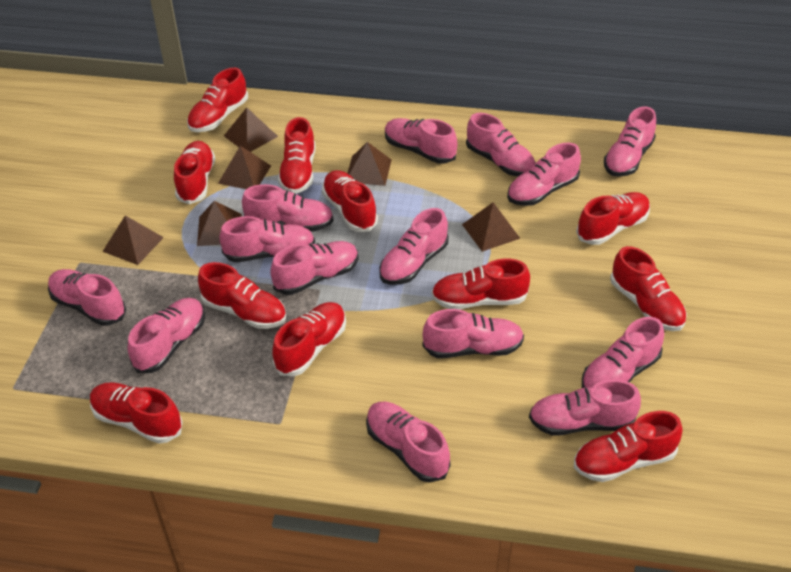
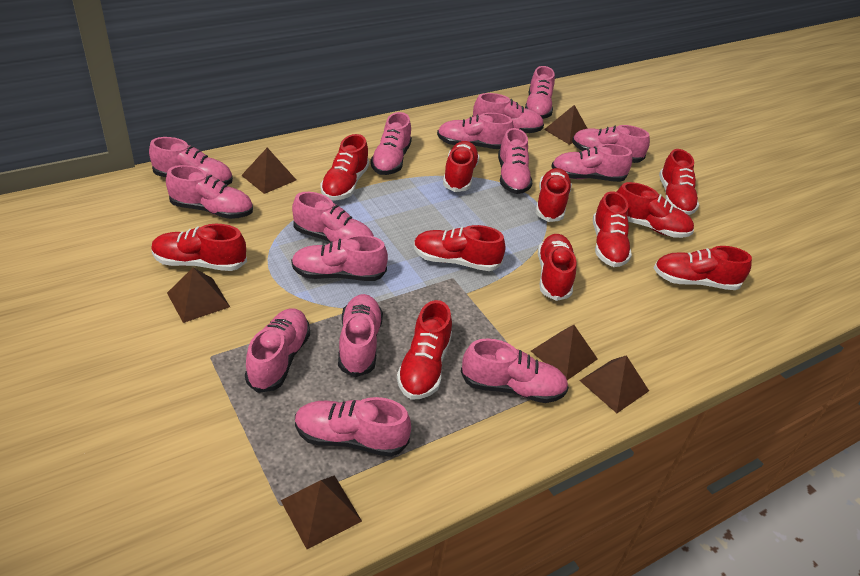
pink shoe: [48,269,126,326] [128,298,205,373] [219,216,315,262] [242,184,334,231] [270,241,358,295] [366,402,451,483] [379,208,449,285] [385,118,457,164] [423,309,524,358] [466,113,535,177] [507,143,581,206] [529,380,641,435] [582,317,664,388] [604,106,656,177] = 14 -> [149,137,233,185] [166,165,253,219] [245,308,310,393] [291,235,388,281] [292,192,374,242] [295,397,411,457] [338,294,383,377] [370,112,412,175] [437,113,514,149] [461,338,569,403] [472,93,544,133] [498,128,532,194] [525,66,555,119] [551,144,632,182] [572,125,650,163] = 15

